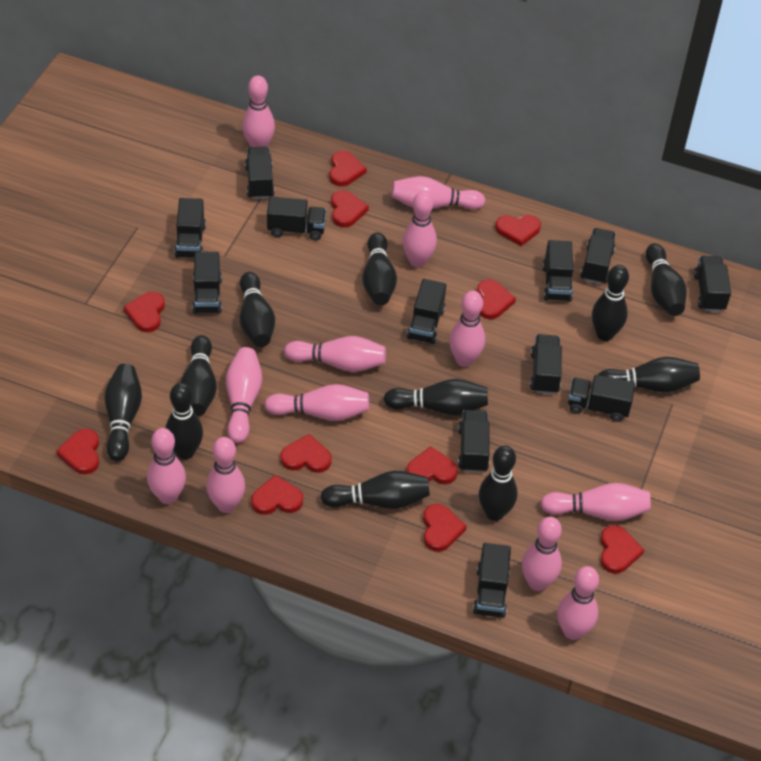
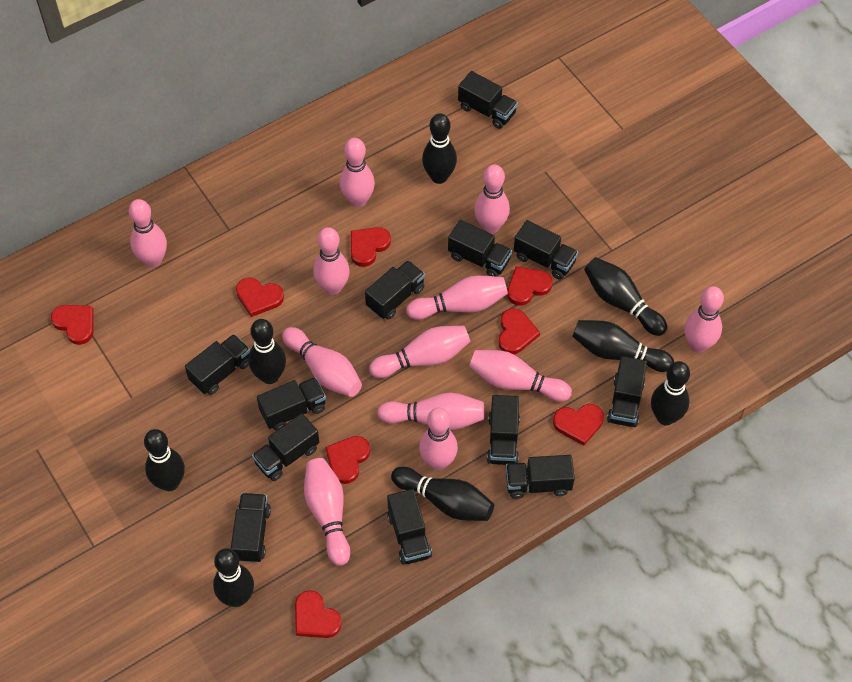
black bowling pin: [105,364,142,461] [165,383,203,459] [180,335,217,416] [240,272,275,347] [321,471,430,509] [362,232,397,305] [384,379,488,415] [479,446,517,521] [592,265,629,341] [598,357,700,392] [646,243,687,316] = 11 -> [144,429,185,491] [213,548,254,607] [248,319,286,384] [391,467,494,521] [422,113,457,184] [572,320,674,372] [584,257,667,336] [651,361,690,426] = 8
red heart: [56,429,99,474] [123,292,165,332] [251,475,303,515] [280,434,332,473] [329,151,367,186] [331,190,369,227] [407,446,458,484] [423,504,467,552] [477,279,516,319] [495,215,541,246] [600,525,644,574] = 11 -> [51,305,94,345] [236,278,284,317] [295,590,342,638] [325,436,370,484] [351,227,391,267] [498,308,540,354] [507,266,552,306] [553,404,604,446] = 8

